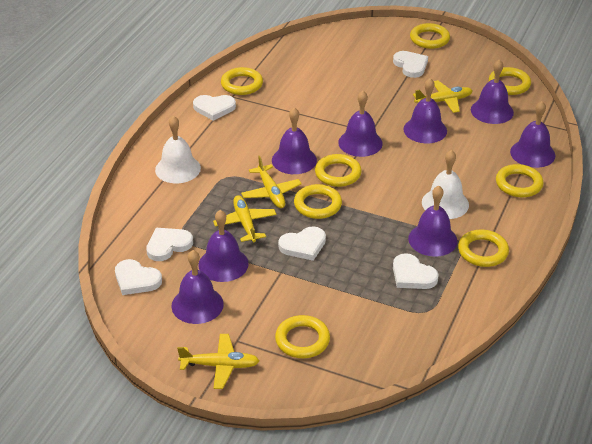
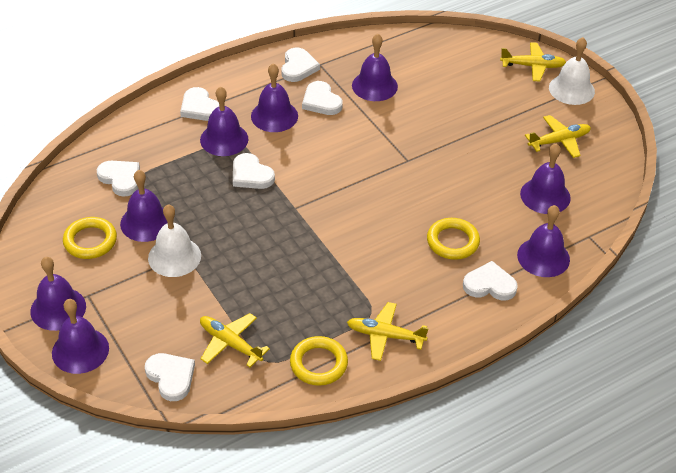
white heart: [115,259,162,295] [146,228,193,261] [193,95,236,121] [278,226,326,261] [393,51,428,78] [393,253,439,289] = 6 -> [97,161,140,197] [145,353,195,401] [180,87,219,121] [233,153,275,189] [281,48,320,82] [302,81,343,115] [463,261,518,301] = 7
yellow ring: [221,67,263,95] [275,315,330,358] [294,184,342,219] [315,154,362,187] [410,23,450,49] [458,229,509,267] [489,67,531,95] [496,164,544,197] = 8 -> [63,217,117,259] [290,336,348,386] [427,218,480,260] = 3

